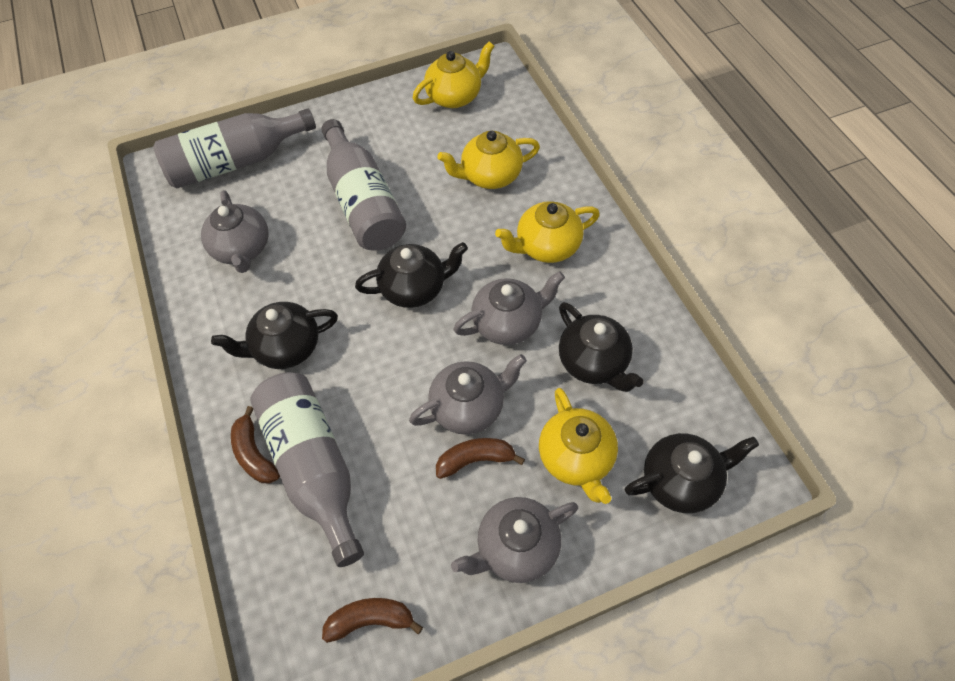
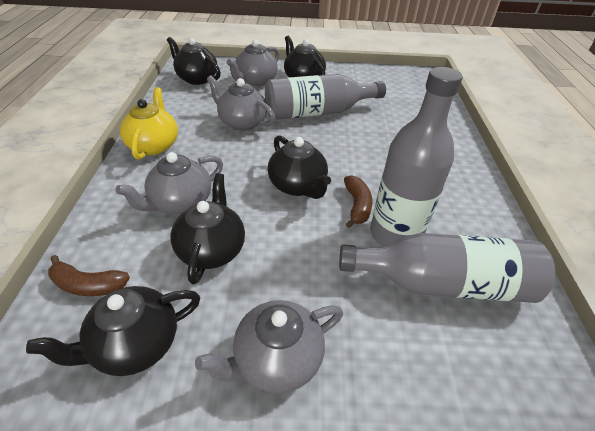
black teapot: [211,302,338,369] [355,242,468,308] [559,302,644,392] [625,433,759,513] = 4 -> [26,286,200,376] [167,37,221,85] [170,173,245,284] [268,135,331,199] [284,36,326,77] = 5
brown banana: [231,406,280,483] [322,598,423,643] [436,438,525,479] = 3 -> [48,255,130,296] [344,175,373,228] = 2
yellow teapot: [413,41,494,108] [437,131,540,189] [495,201,600,263] [539,388,618,504] = 4 -> [120,87,178,160] = 1

